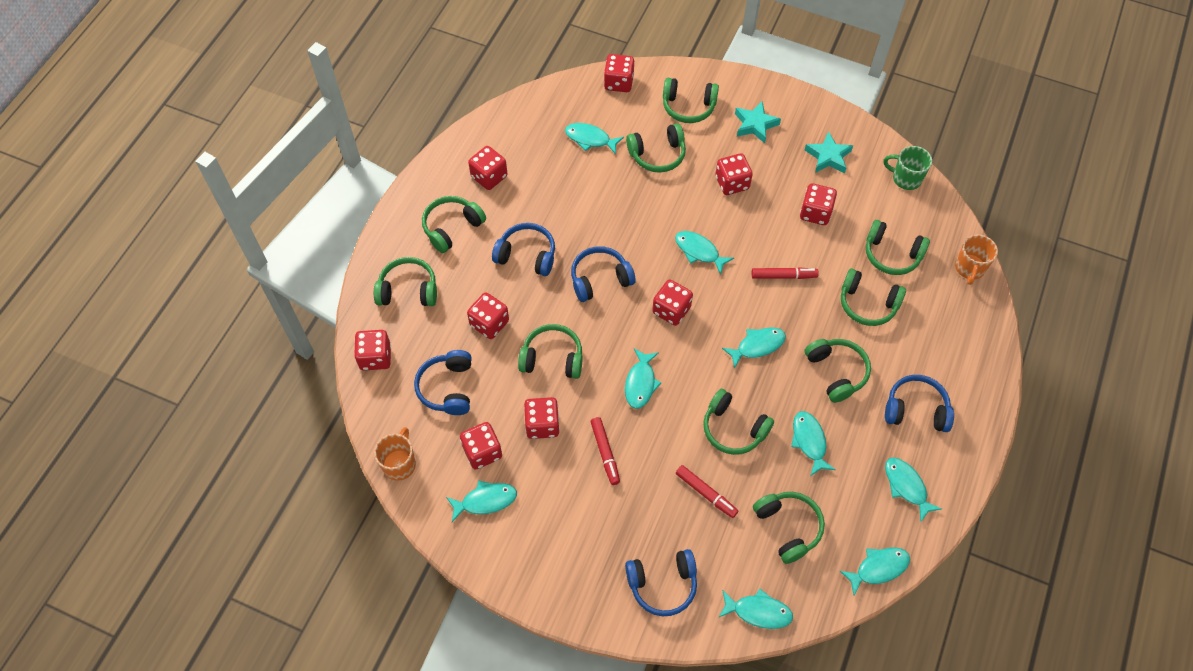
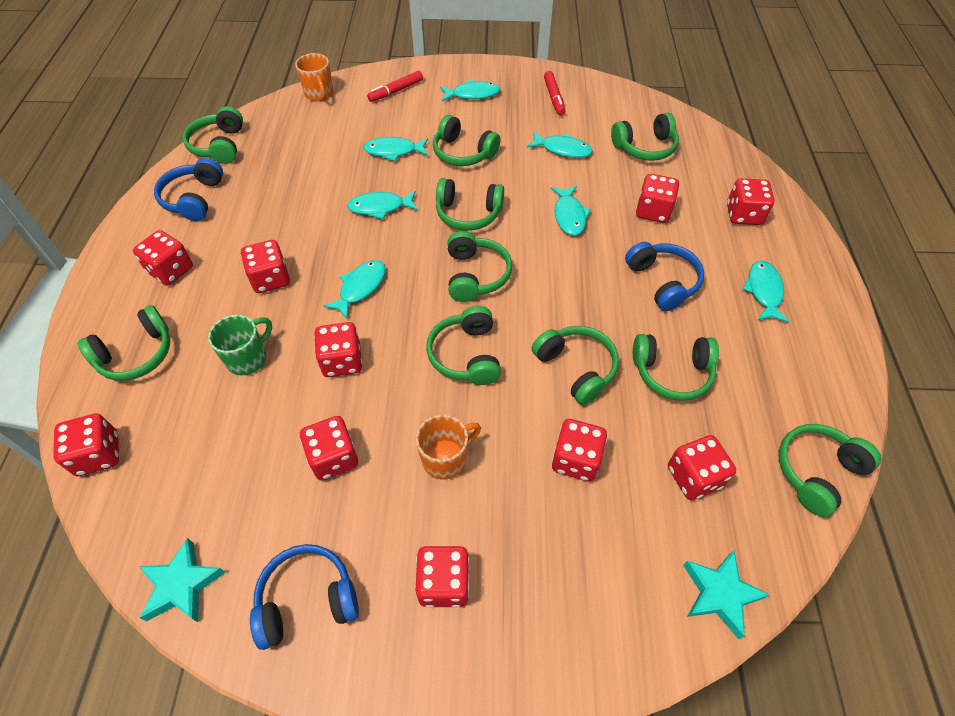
blue headphones: [414,350,472,415] [492,223,555,276] [571,246,636,302] [625,549,697,616] [885,375,954,432] = 5 -> [154,158,223,221] [250,544,359,650] [625,242,704,311] = 3
red dice: [354,330,391,370] [460,422,502,470] [467,293,509,339] [468,146,508,190] [524,397,560,439] [604,54,634,92] [652,279,693,326] [715,153,753,195] [800,183,837,225] = 9 -> [53,414,119,476] [133,230,193,286] [241,240,290,293] [300,416,358,480] [314,322,362,377] [415,546,469,608] [552,419,607,482] [636,174,679,223] [668,435,736,500] [727,178,775,225] = 10
red marker: [591,417,620,485] [676,465,738,518] [752,267,819,279] = 3 -> [367,71,423,102] [544,71,566,116] = 2
turquoise fish: [446,480,517,522] [565,123,624,155] [625,349,661,409] [675,231,734,275] [718,589,793,629] [722,327,786,368] [791,411,836,476] [840,547,910,595] [885,457,942,521] = 9 -> [323,260,386,319] [347,191,418,219] [363,137,428,161] [440,80,500,102] [527,132,593,158] [551,186,591,236] [742,261,789,323] = 7

